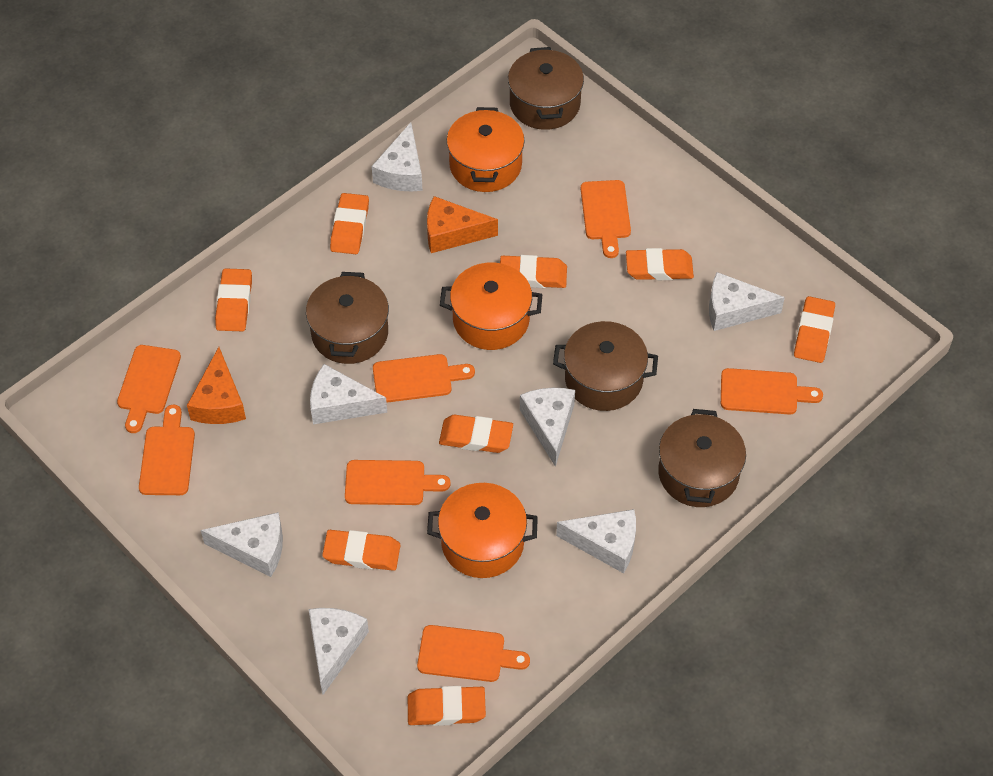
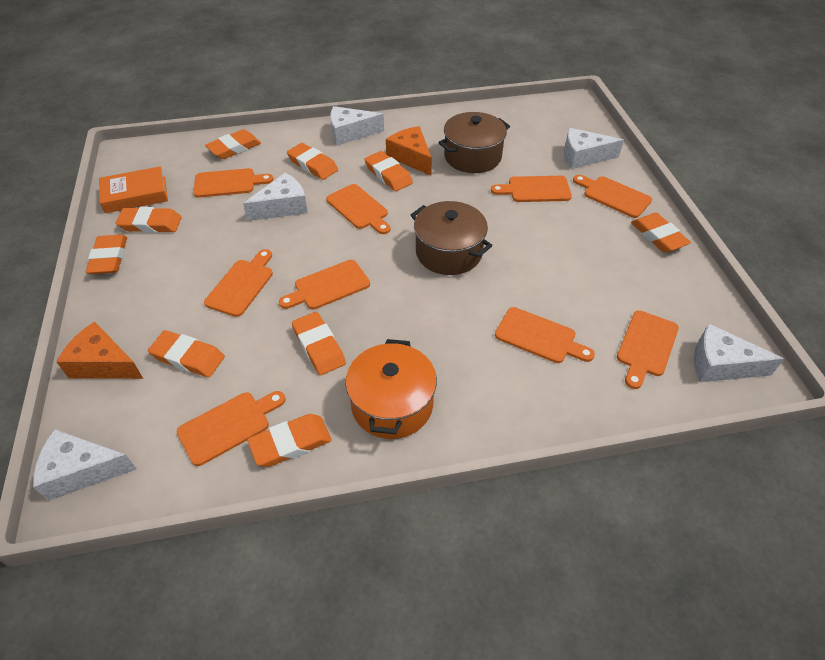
brown pot: [306,272,389,364] [508,47,584,130] [553,321,658,411] [658,409,746,507] = 4 -> [411,201,492,275] [438,112,510,173] = 2
orange book: none = 0 -> [99,166,168,213] = 1
orange cutting board: [117,345,181,433] [139,404,195,495] [345,460,451,505] [373,354,475,403] [417,625,530,682] [581,180,631,258] [721,368,823,414] = 7 -> [177,391,286,466] [193,168,274,198] [204,249,273,317] [279,260,370,310] [326,184,390,234] [491,176,572,202] [495,307,595,363] [573,175,652,218] [617,310,679,389] = 9
orange eraser: [215,269,252,331] [322,530,401,571] [330,193,369,254] [408,686,486,726] [439,415,513,453] [500,255,567,288] [626,248,694,280] [794,296,835,363] = 8 -> [86,235,127,274] [116,207,182,233] [148,330,225,377] [205,129,261,159] [247,414,332,467] [287,143,338,180] [292,312,346,375] [364,151,413,191] [631,213,691,252] = 9
orange pot: [427,483,538,578] [440,263,543,350] [447,107,525,192] = 3 -> [345,339,437,439] = 1
white cheese: [201,512,283,577] [309,608,369,695] [310,364,387,424] [372,122,423,191] [520,388,575,467] [556,509,636,573] [709,272,785,331] = 7 -> [33,429,136,501] [243,173,308,221] [330,106,384,145] [564,128,624,169] [694,323,784,382] = 5

